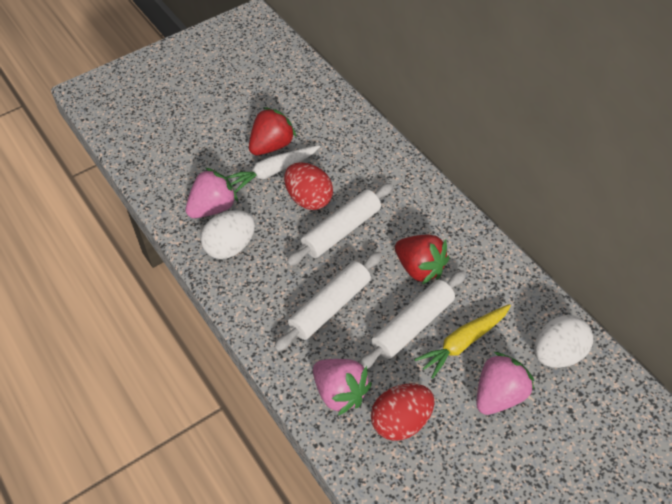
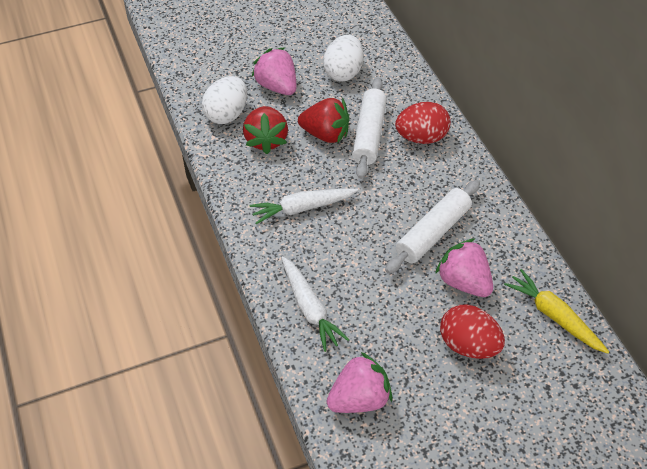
white carrot: [226,145,320,192] = 1 -> [250,188,358,224] [281,256,350,352] = 2
white rolling pin: [274,252,382,352] [286,183,393,266] [359,270,466,369] = 3 -> [352,78,387,179] [385,180,480,274] = 2

